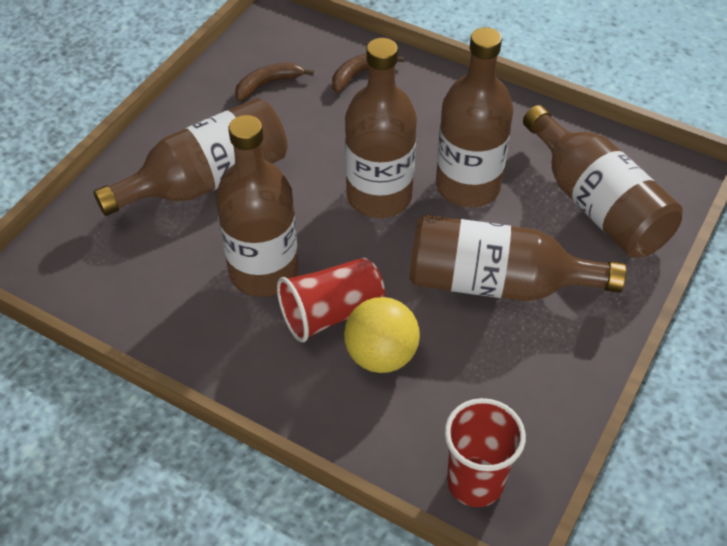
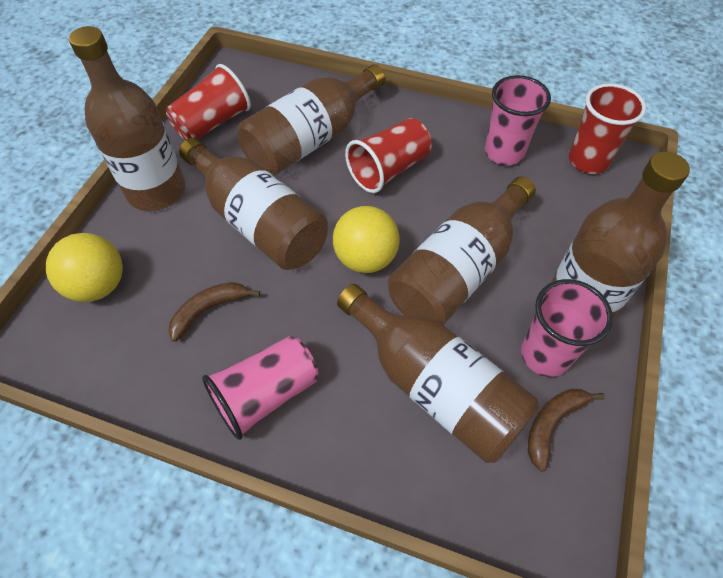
pink cup: none = 0 -> [202,336,318,440] [485,75,551,165] [521,279,613,377] = 3
red cup: [277,258,385,342] [444,398,526,507] = 2 -> [166,64,251,140] [345,118,431,193] [569,83,646,174] = 3
yellow ball: [344,297,420,373] = 1 -> [46,233,123,302] [333,206,400,273] = 2

